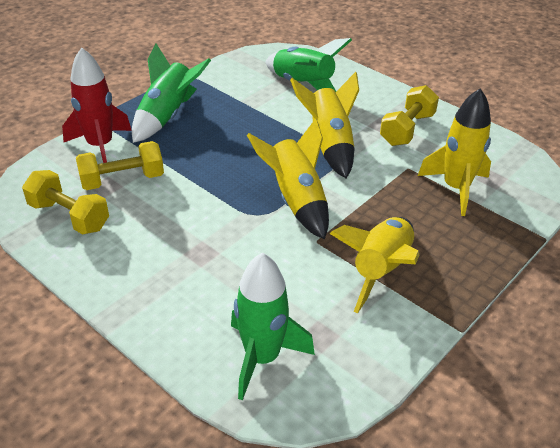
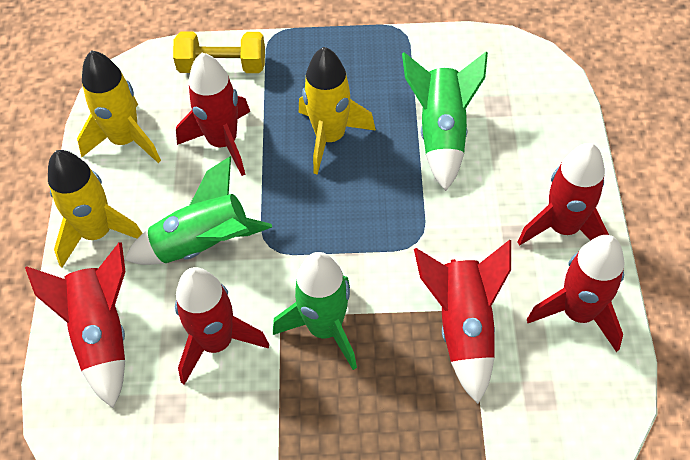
red rocket: [62,47,132,163] = 1 -> [25,242,126,408] [175,267,269,385] [176,53,250,176] [414,240,511,404] [517,143,609,246] [527,235,625,352] = 6
yellow dumbbell: [22,170,109,234] [76,141,164,190] [380,85,439,146] = 3 -> [173,32,265,73] = 1
yellow rocket: [247,119,329,240] [290,72,359,179] [330,217,419,313] [418,88,491,216] = 4 -> [48,150,143,267] [77,50,161,163] [299,47,376,175] = 3

